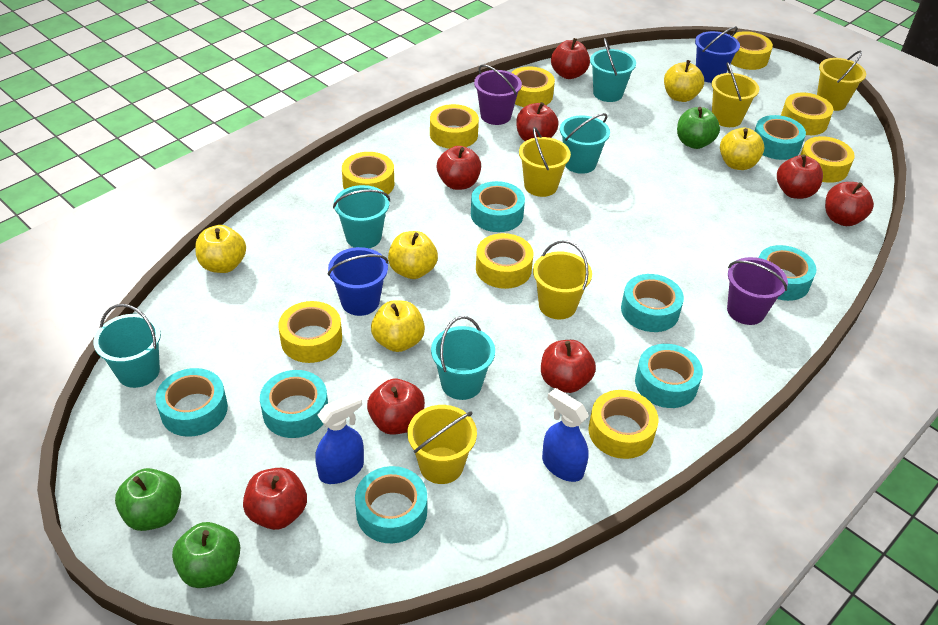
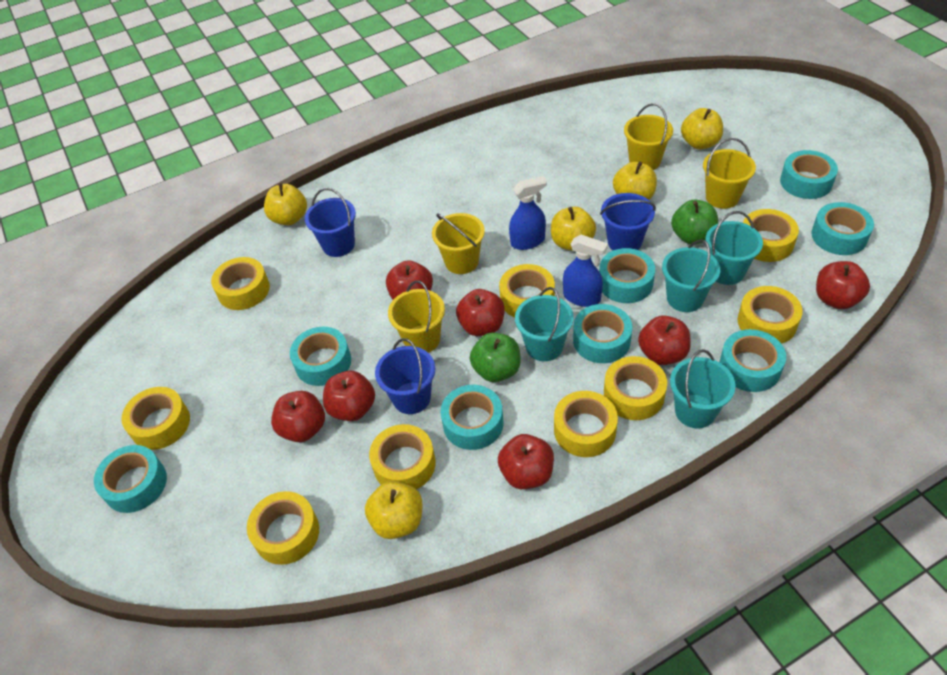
blue bucket: [328,247,388,316] [695,26,740,83] = 2 -> [305,188,356,257] [375,338,435,414] [600,193,656,250] = 3
green apple: [115,468,181,531] [172,522,241,588] [677,107,720,149] = 3 -> [470,333,521,382] [671,200,718,244] = 2
purple bucket: [474,64,522,125] [727,257,788,325] = 2 -> none = 0
red apple: [243,468,307,530] [367,379,425,435] [437,146,481,190] [516,102,559,141] [541,340,596,393] [551,38,590,79] [777,154,823,199] [825,182,874,226] = 8 -> [271,391,325,442] [323,371,375,421] [386,260,433,300] [456,289,505,336] [498,434,554,489] [638,315,691,365] [816,261,870,309] = 7
turquoise bucket: [93,304,161,388] [333,185,390,248] [431,316,495,400] [560,113,610,174] [590,38,636,102] = 5 -> [515,287,574,361] [662,239,720,312] [670,349,735,428] [705,211,763,285] = 4
yellow bucket: [407,405,477,484] [519,127,571,197] [533,240,592,319] [712,62,759,127] [817,50,866,111] = 5 -> [388,280,445,353] [432,213,485,274] [624,103,673,170] [703,138,756,209] = 4

